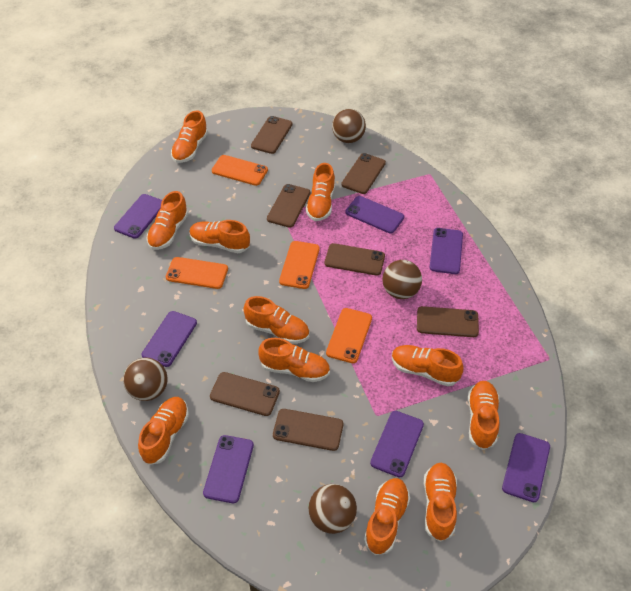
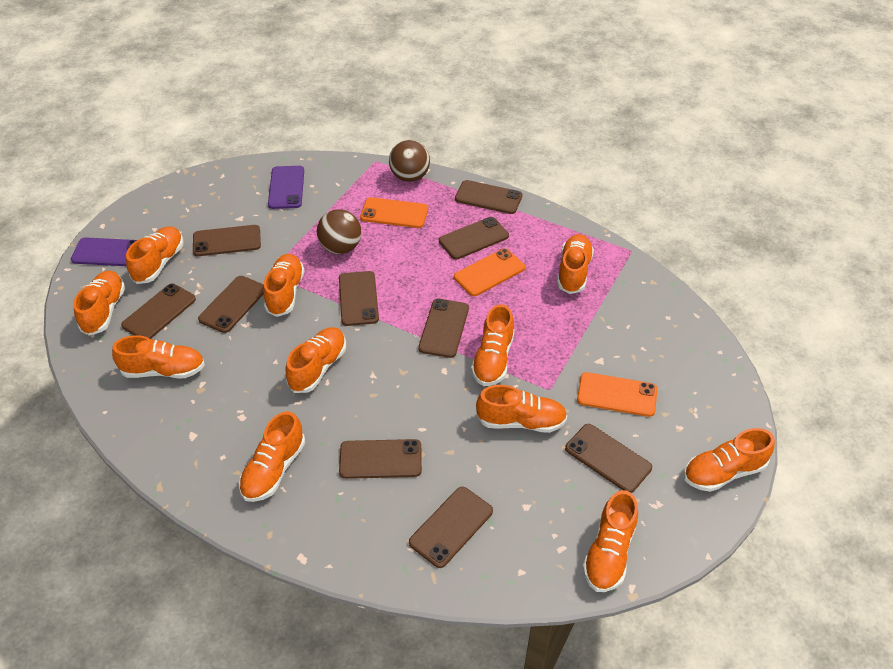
brown ball: [123,358,168,401] [309,484,357,534] [332,109,366,143] [382,260,422,299] = 4 -> [317,209,361,254] [389,140,430,182] = 2
brown phone: [210,372,280,416] [251,116,293,154] [267,184,310,228] [273,409,343,451] [325,243,385,276] [342,153,386,194] [417,306,479,337] = 7 -> [121,284,196,339] [193,225,261,256] [198,276,264,333] [339,271,379,326] [339,439,422,479] [409,487,493,568] [418,299,469,358] [439,217,509,259] [455,180,522,214] [565,424,652,493] = 10
orange phone: [166,257,228,289] [212,155,268,186] [279,241,320,289] [326,308,372,363] = 4 -> [360,197,428,228] [454,248,525,296] [577,372,657,417] = 3
purple phone: [114,194,162,239] [142,311,197,367] [203,435,254,503] [345,196,404,234] [370,411,424,478] [429,228,463,274] [502,433,550,502] = 7 -> [71,237,137,266] [268,166,304,209] = 2

